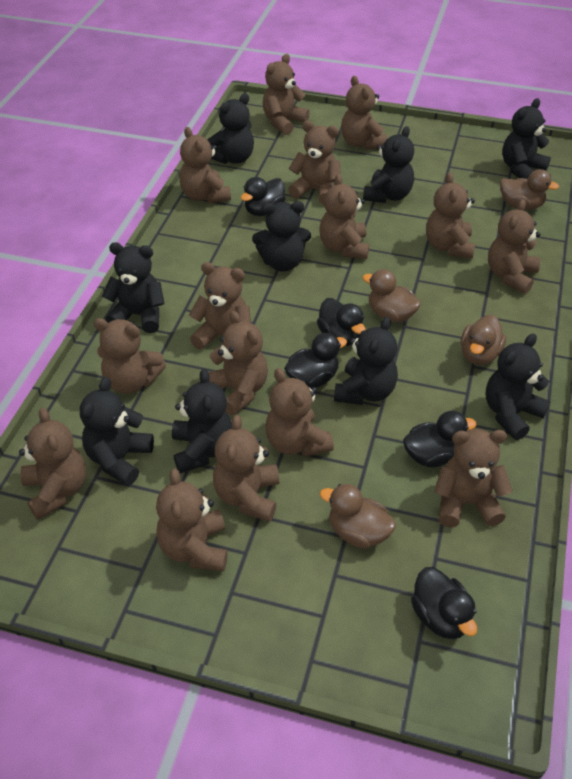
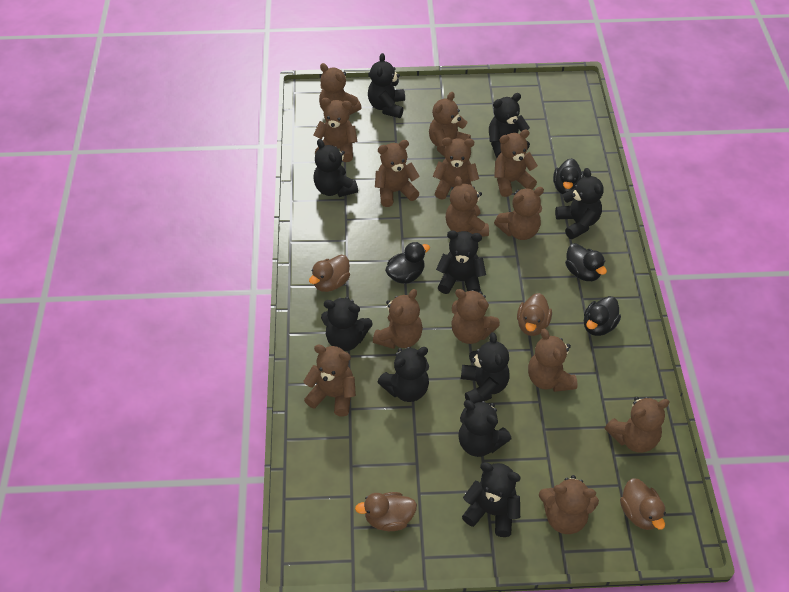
black duck: [241,177,286,216] [284,333,347,388] [317,298,366,346] [403,411,477,467] [411,567,477,639] = 5 -> [385,242,430,284] [553,158,584,194] [565,243,607,281] [584,296,621,336] = 4
black teddy bear: [80,377,154,486] [102,242,165,333] [172,369,232,473] [208,93,254,164] [252,201,311,272] [334,317,398,405] [363,126,414,203] [486,334,551,440] [502,98,551,179] = 9 -> [313,139,358,197] [321,297,373,351] [368,53,405,118] [378,347,429,402] [436,230,486,294] [458,400,511,457] [461,332,510,404] [462,462,521,537] [489,93,530,159] [555,168,603,239] = 10
brown teddy bear: [19,408,86,520] [94,318,166,394] [156,469,228,571] [180,127,231,203] [189,262,251,349] [208,311,268,416] [213,415,279,522] [263,54,309,135] [265,368,334,457] [288,121,341,205] [319,174,369,259] [341,76,387,150] [426,172,475,259] [434,429,513,527] [488,199,540,294] = 15 -> [303,344,356,417] [313,98,358,162] [319,63,362,115] [373,289,423,349] [375,140,420,207] [429,92,471,157] [433,137,479,199] [446,176,489,237] [452,289,500,344] [494,130,538,197] [494,187,544,240] [528,329,578,392] [539,475,599,534] [605,397,669,453] = 14

